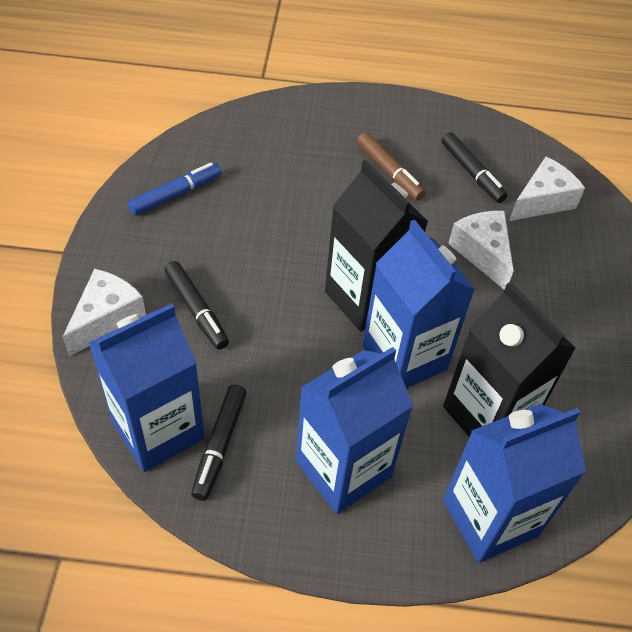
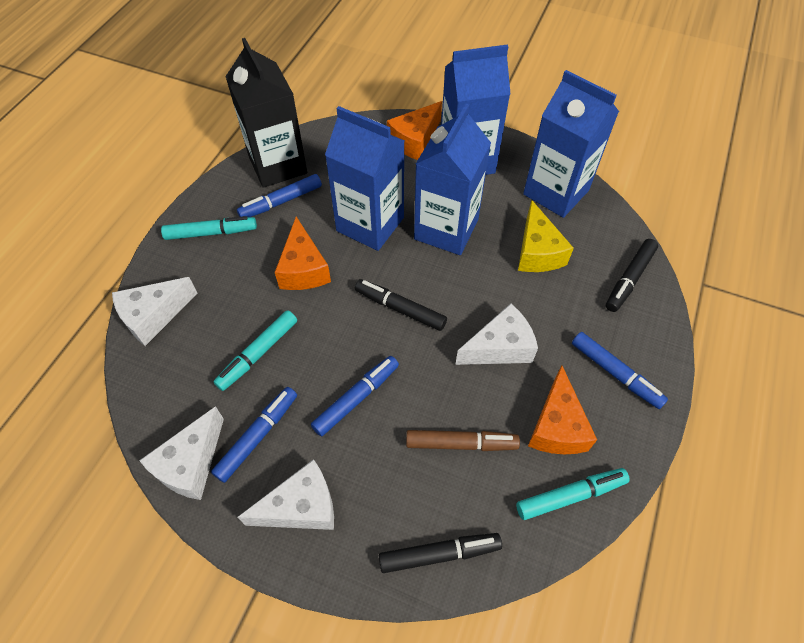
black carton: [325,160,428,332] [443,282,576,437] = 2 -> [225,38,307,188] = 1
blue marker: [128,163,221,216] = 1 -> [211,387,297,483] [237,174,322,217] [311,356,399,437] [572,332,668,409] = 4
orange cheese: none = 0 -> [275,217,331,290] [387,101,442,160] [528,365,597,454] = 3
turquoise marker: none = 0 -> [161,216,257,240] [214,310,297,391] [516,468,630,520] = 3
white cheese: [63,269,146,356] [448,211,514,290] [509,157,585,221] = 3 -> [112,277,197,346] [139,406,224,500] [238,459,334,530] [455,303,538,365] = 4
yellow cheese: none = 0 -> [518,200,574,272] = 1

